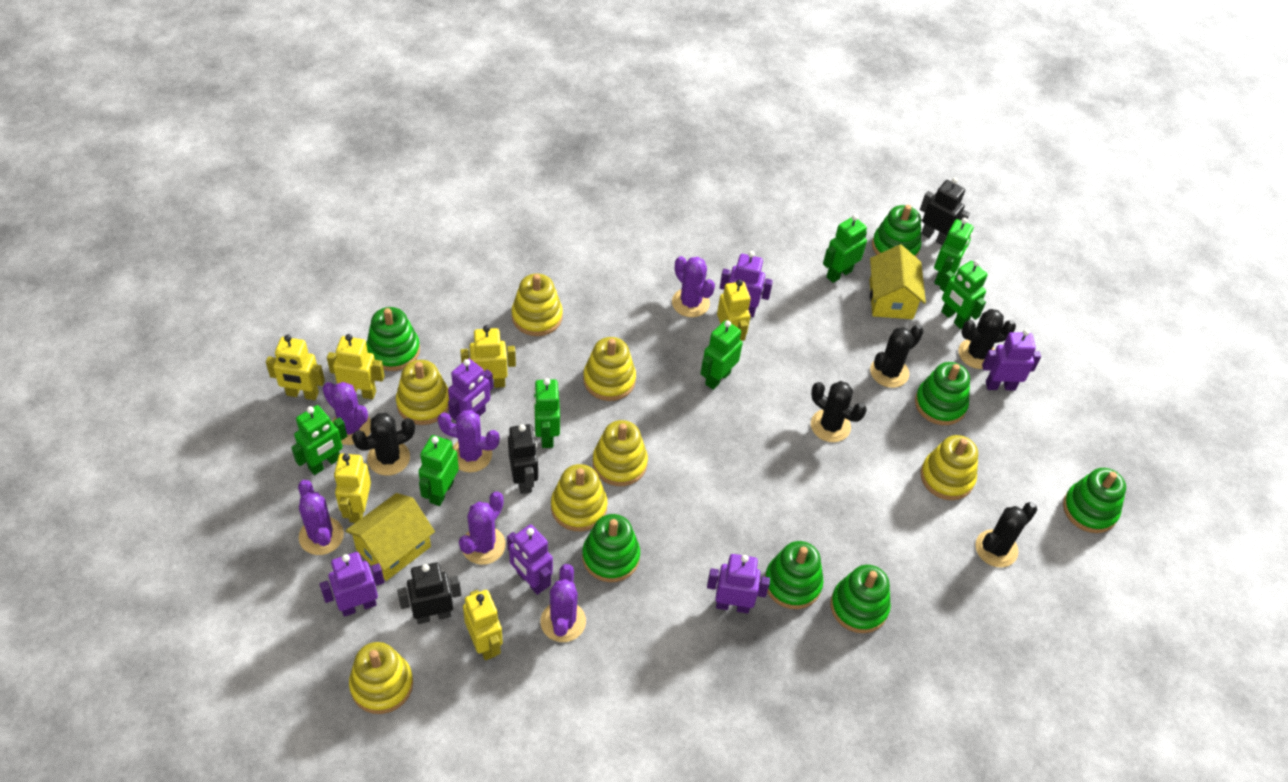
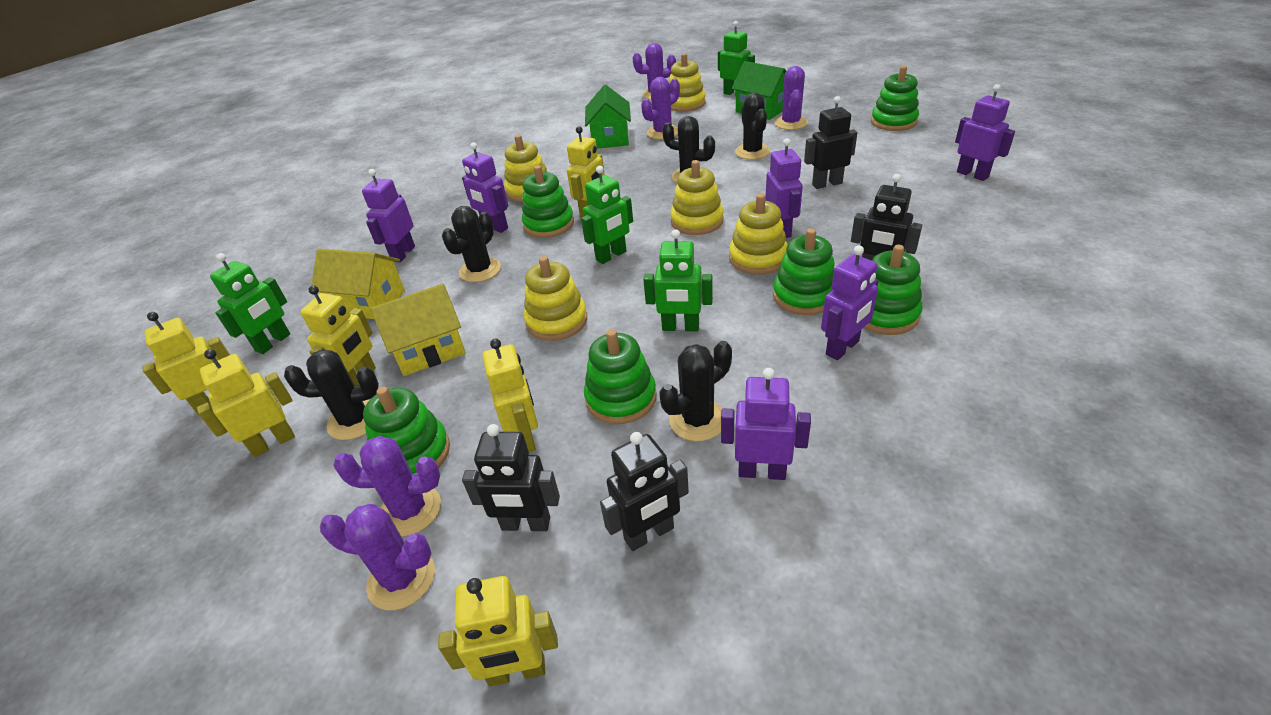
black robot: [397,562,461,624] [508,424,538,494] [920,178,970,245] = 3 -> [462,424,560,531] [600,432,689,551] [804,96,858,189] [851,174,922,261] = 4
green house: none = 0 -> [585,85,631,149] [731,61,786,120] = 2
green robot: [291,405,347,475] [419,435,459,506] [533,378,560,448] [700,320,743,390] [823,214,867,283] [934,218,974,286] [940,260,988,329] = 7 -> [210,253,290,354] [581,166,633,264] [643,229,713,331] [718,21,755,96] = 4
green stacking toy: [366,307,420,371] [582,514,640,582] [765,541,823,609] [831,565,891,633] [872,205,921,258] [915,362,970,425] [1063,468,1126,533] = 7 -> [363,387,450,474] [522,165,574,238] [584,329,656,424] [773,228,835,315] [864,245,922,335] [871,66,919,131] = 6
purple cactus: [298,480,344,555] [323,382,371,445] [438,410,500,472] [459,492,506,565] [540,564,586,642] [672,256,715,317] = 6 -> [320,504,435,610] [333,436,441,537] [633,43,676,100] [641,77,680,139] [775,66,808,130] = 5
yellow stacking toy: [349,642,413,714] [396,360,449,425] [511,274,563,336] [551,464,607,531] [583,337,636,401] [593,420,648,486] [921,435,978,500] = 7 -> [504,135,547,202] [524,256,587,341] [669,53,706,112] [670,160,724,235] [729,194,788,275] = 5

